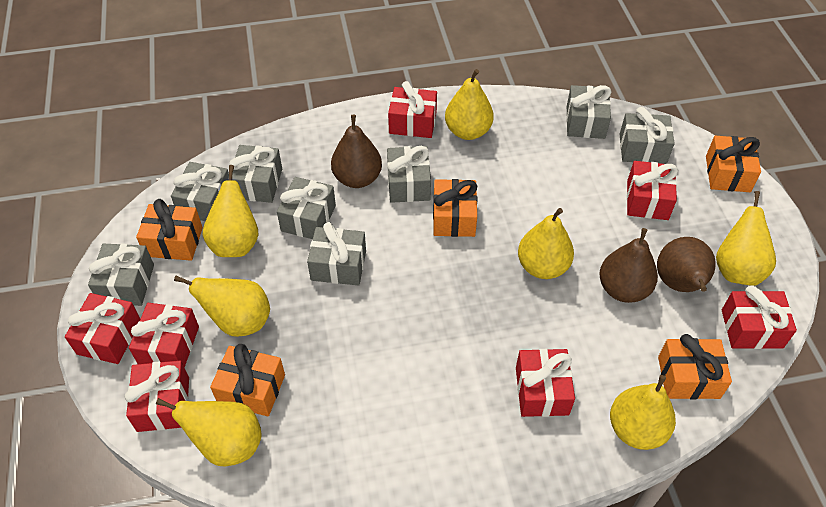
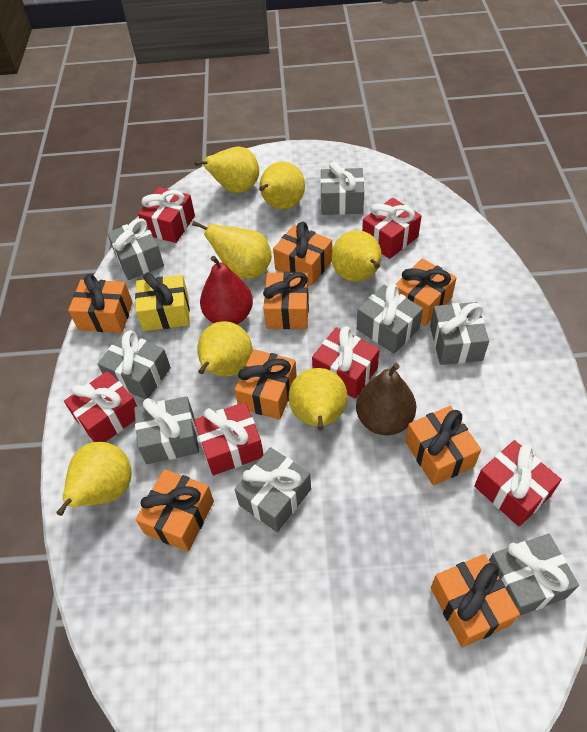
brown pear: [331,115,382,188] [599,228,658,303] [657,237,716,292] = 3 -> [356,363,416,435] = 1
orange gift: [136,199,203,261] [210,344,285,416] [433,179,477,237] [658,334,732,399] [706,136,761,192] = 5 -> [68,274,133,333] [135,469,214,552] [234,349,297,420] [263,272,309,329] [273,222,332,285] [396,258,457,326] [405,406,481,486] [431,554,520,648] = 8
red gift: [65,293,140,364] [125,361,189,432] [129,303,199,368] [388,81,437,138] [516,349,575,417] [627,161,678,220] [722,285,797,349] = 7 -> [64,371,137,442] [138,187,195,243] [194,402,264,475] [312,327,380,399] [362,198,421,259] [474,440,562,526] = 6
red pear: none = 0 -> [200,256,253,324] = 1
yellow gift: none = 0 -> [135,272,190,331] = 1

